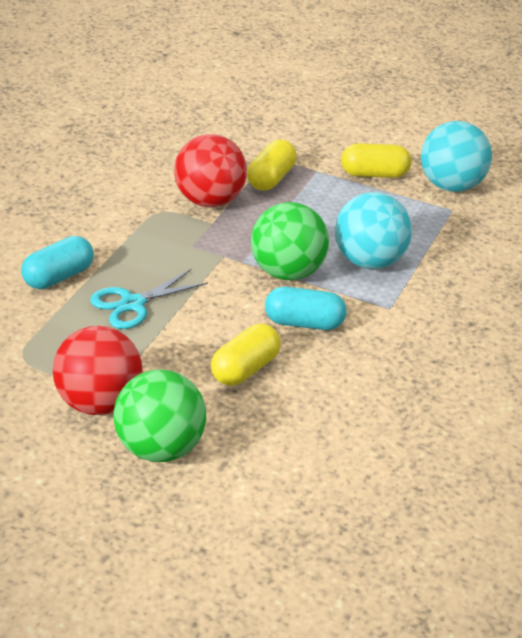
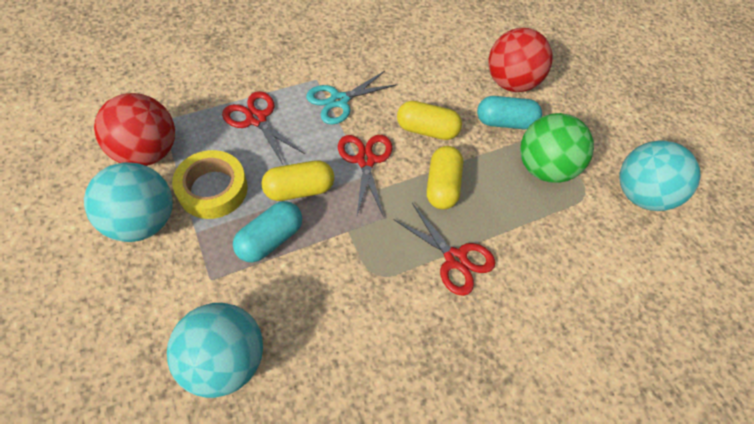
green ball: [113,369,206,462] [251,202,329,281] = 2 -> [520,113,594,183] = 1
red scissors: none = 0 -> [222,91,305,164] [338,135,392,217] [393,203,495,296] = 3
turquoise ball: [335,192,412,269] [421,121,492,192] = 2 -> [84,162,172,242] [167,303,263,398] [620,140,700,211] = 3
yellow tape: none = 0 -> [172,150,248,219] = 1

